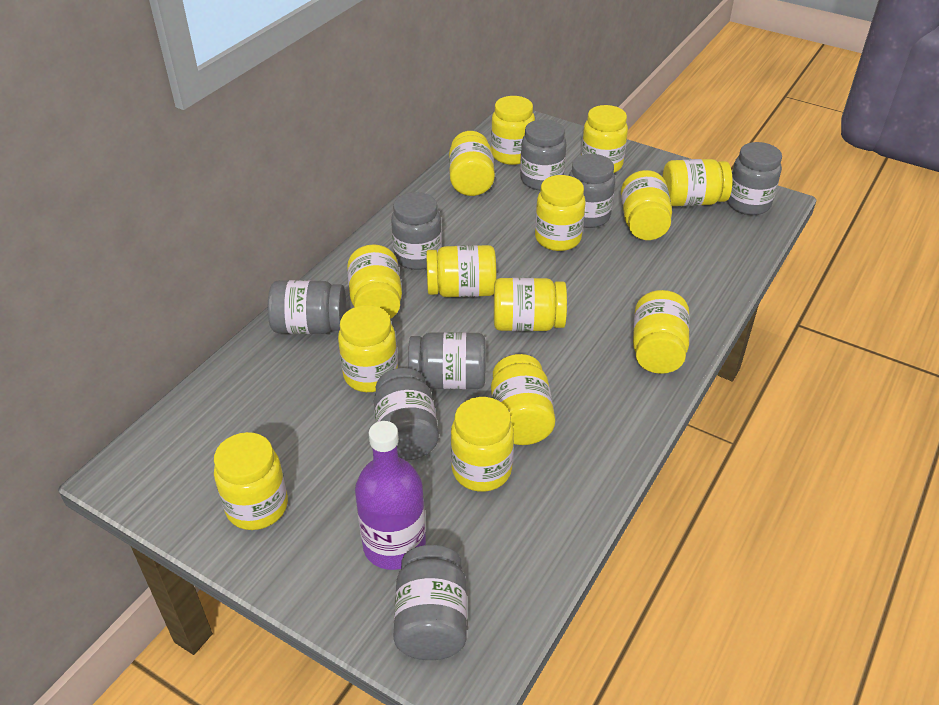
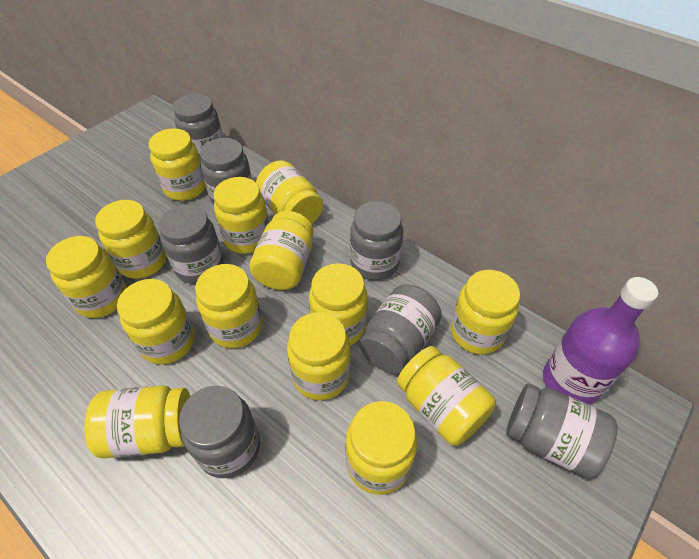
grey jar: [268,280,346,334] [374,368,439,460] [391,192,442,270] [394,545,467,660] [408,332,486,389] [520,119,567,191] [569,154,615,228] [727,142,782,215] = 8 -> [159,204,224,284] [173,94,223,159] [179,386,260,478] [200,138,252,205] [350,201,403,280] [359,285,442,374] [506,383,618,478] = 7

